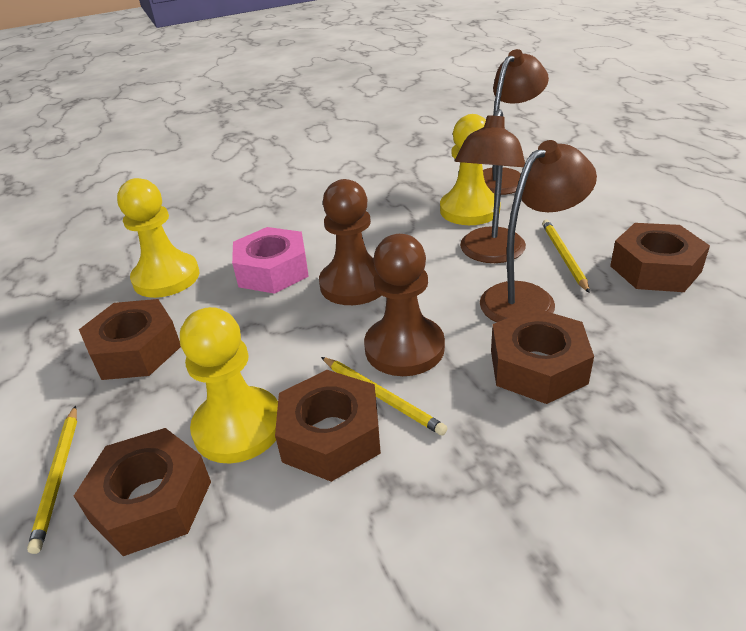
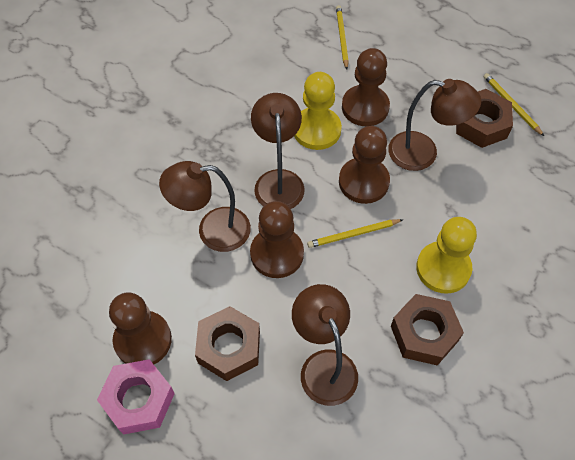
brown lamp: [455,109,526,263] [480,140,597,323] [483,49,549,195] = 3 -> [159,161,251,252] [251,93,305,209] [292,284,358,406] [388,79,481,171] = 4
brown nut: [74,428,211,556] [79,299,181,380] [275,370,381,482] [491,308,594,404] [610,223,710,292] = 5 -> [195,306,260,381] [391,294,464,366] [456,89,513,148] = 3
brown pawn: [319,179,382,305] [364,234,445,376] = 2 -> [109,292,172,364] [250,201,304,278] [339,126,390,204] [342,48,390,126] = 4
yellow pawn: [117,178,199,298] [180,307,278,463] [440,114,501,225] = 3 -> [294,72,342,150] [416,217,477,294] = 2

